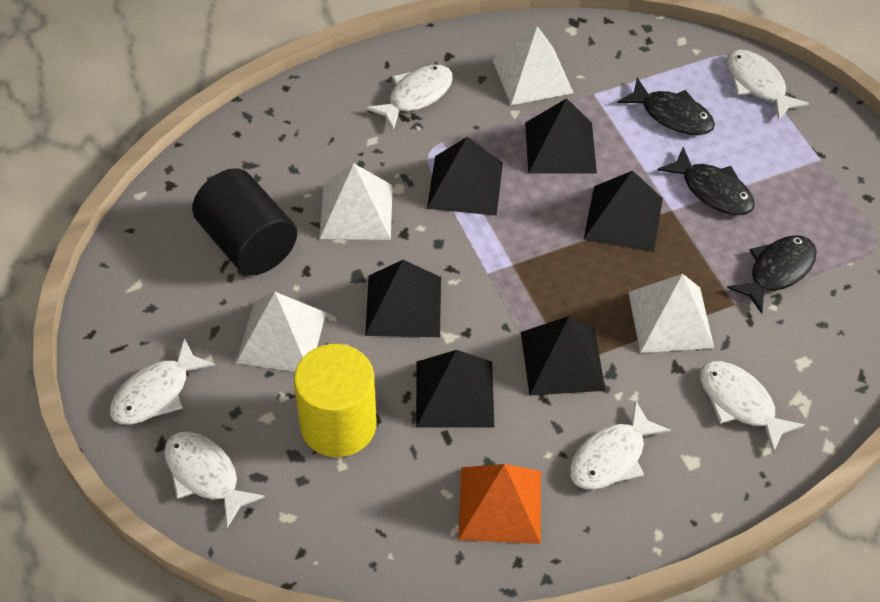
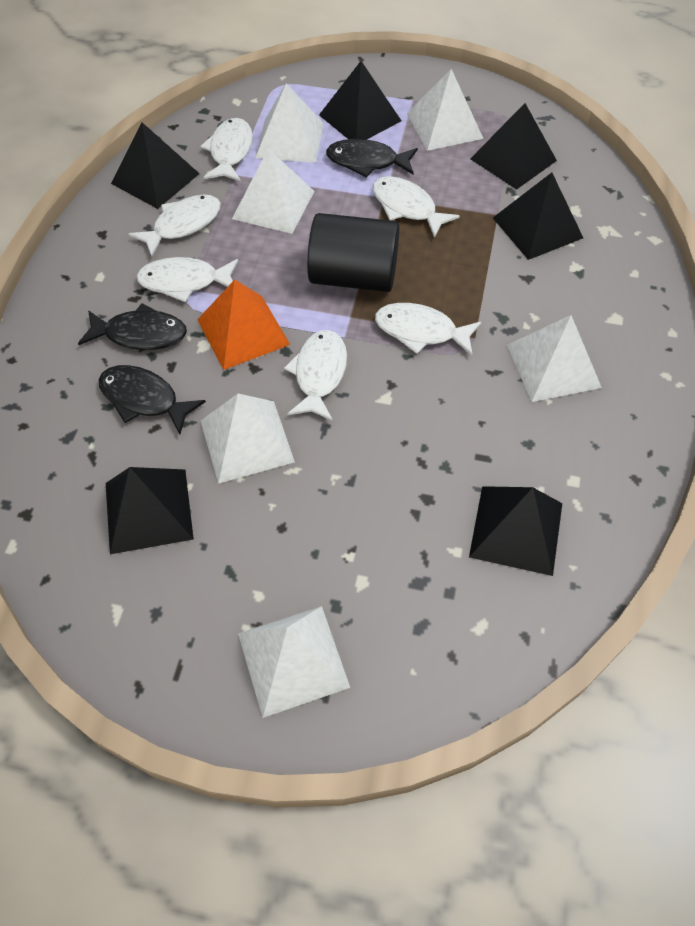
white pyramid: [236,292,326,372] [320,163,393,240] [492,26,573,105] [628,274,714,353] = 4 -> [201,394,295,484] [232,149,314,234] [238,606,350,718] [255,83,324,163] [407,69,484,151] [507,315,602,402] = 6
yellow cylinder: [294,344,377,457] = 1 -> none = 0

